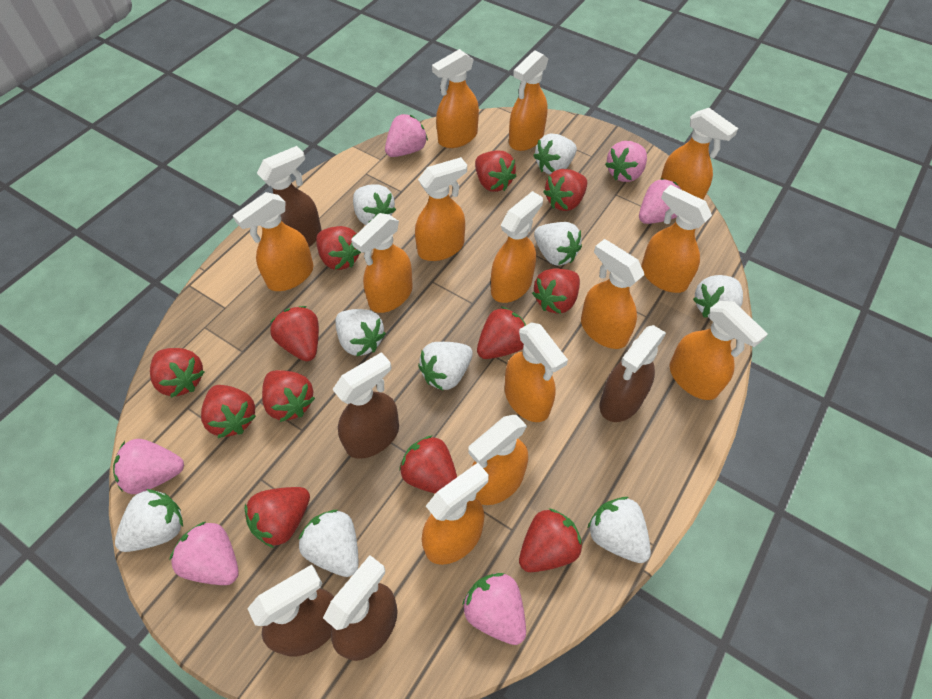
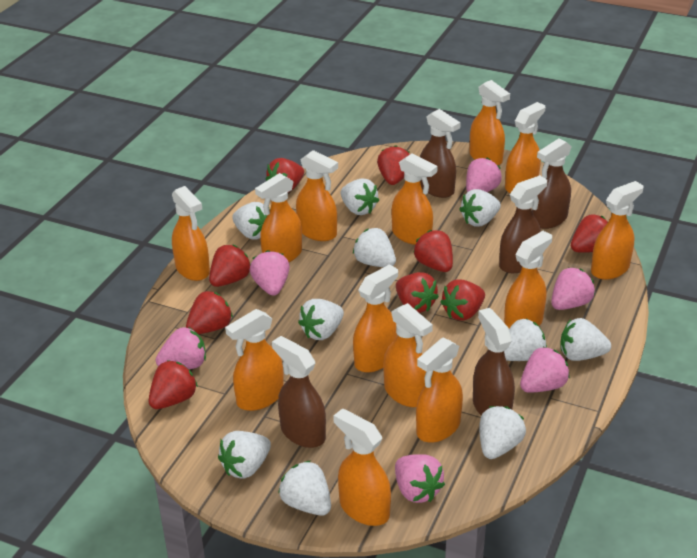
red strawberry: [150,348,204,398] [201,385,256,438] [245,487,310,548] [262,370,315,422] [270,306,319,361] [316,226,361,270] [399,435,457,494] [475,150,516,192] [477,307,526,359] [519,508,582,572] [532,268,580,314] [543,169,587,211] = 12 -> [149,360,198,409] [186,291,233,334] [209,245,251,287] [266,158,304,193] [377,145,410,185] [396,272,439,313] [414,230,453,272] [441,279,485,321] [571,214,608,253] = 9
white strawberry: [115,489,183,552] [298,510,359,577] [335,309,386,357] [353,184,396,225] [418,342,473,391] [533,133,577,174] [534,222,582,266] [588,497,651,563] [693,275,743,318] = 9 -> [218,431,271,479] [232,202,270,239] [278,461,331,516] [298,299,344,340] [341,178,379,215] [353,228,396,267] [459,189,501,227] [479,406,526,459] [504,318,547,361] [560,318,611,361] = 10

